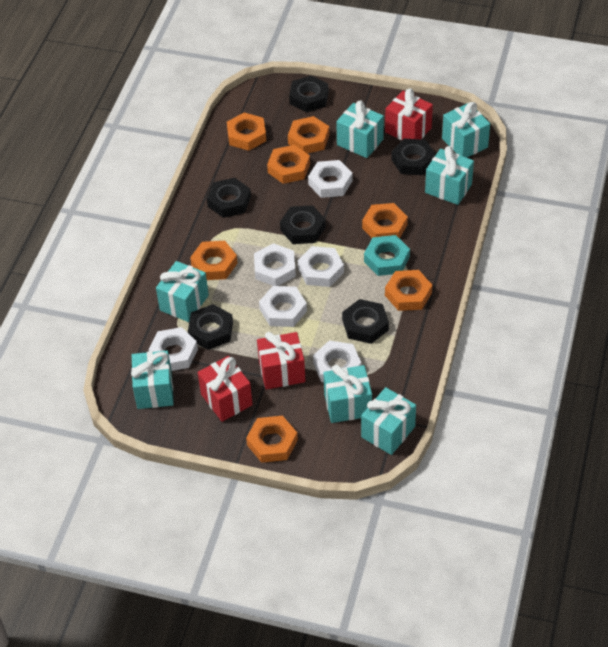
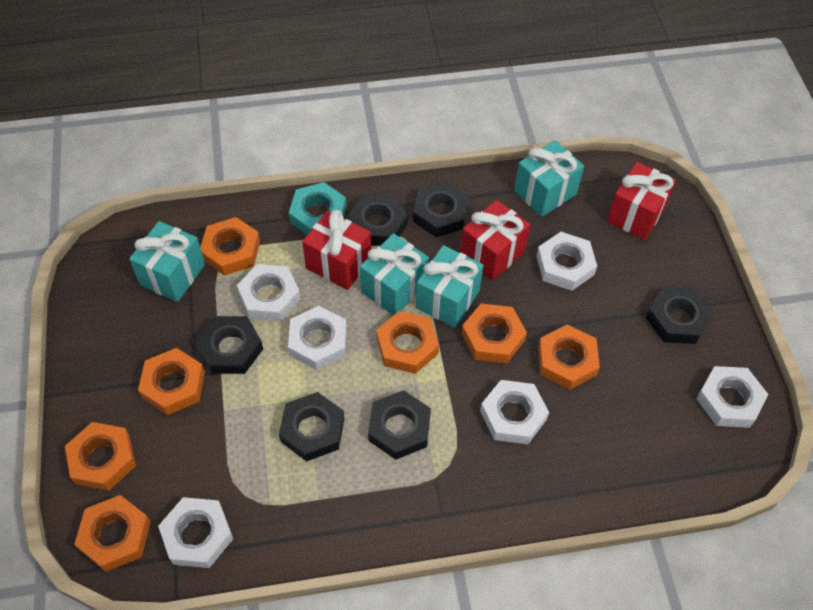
turquoise gift: [131,351,174,409] [156,261,209,322] [323,365,372,423] [336,100,384,158] [361,387,416,455] [425,146,474,205] [442,102,490,158] = 7 -> [129,221,205,302] [360,233,429,315] [416,245,483,328] [514,140,584,217] = 4

